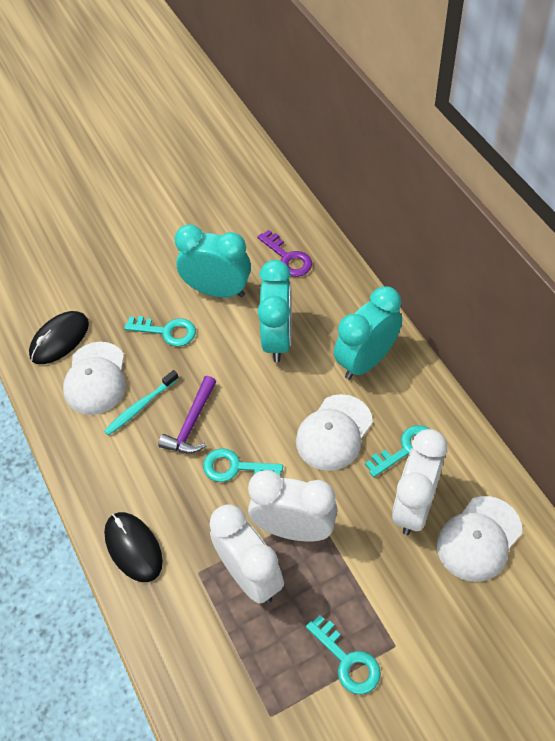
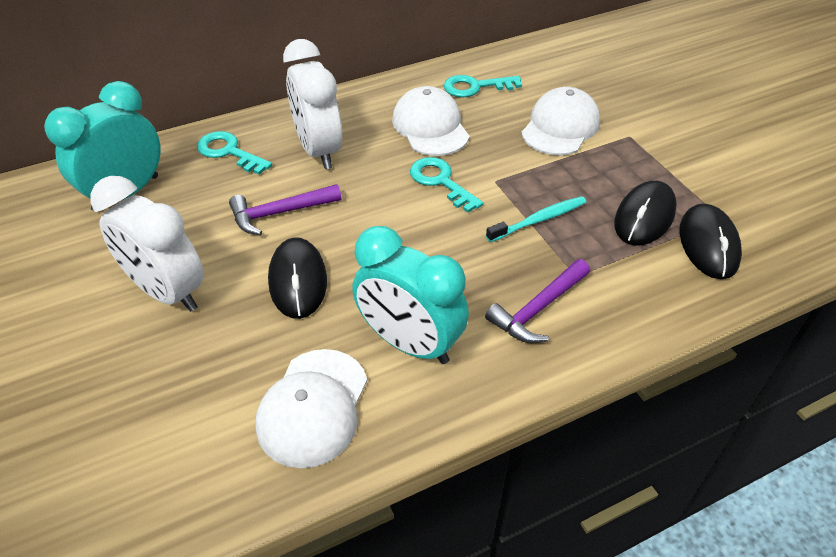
black mouse: [29,311,89,364] [104,512,163,582] = 2 -> [268,237,327,319] [614,181,677,246] [680,203,742,279] = 3
purple hammer: [158,376,217,454] = 1 -> [229,184,342,235] [485,259,590,343] = 2
purple key: [258,230,312,277] = 1 -> none = 0
turquoise clock: [174,224,251,297] [258,260,292,362] [334,286,402,380] = 3 -> [44,81,161,212] [352,226,469,364] = 2
turquoise key: [124,316,196,347] [203,448,283,482] [306,615,381,694] [365,425,430,477] = 4 -> [197,131,272,175] [410,157,483,213] [444,75,522,97] = 3
white clock: [209,504,284,604] [248,470,338,542] [392,429,447,535] = 3 -> [90,176,204,312] [283,39,342,169] = 2

